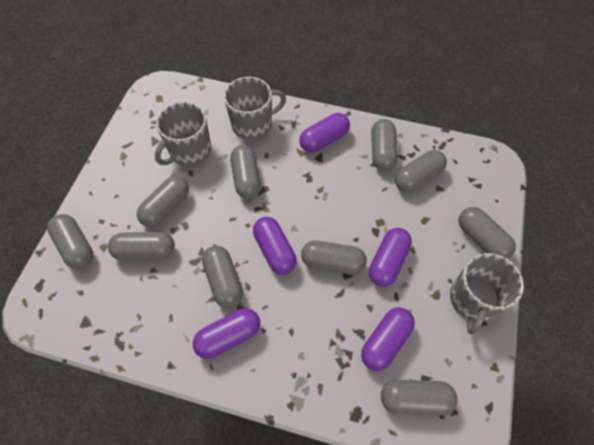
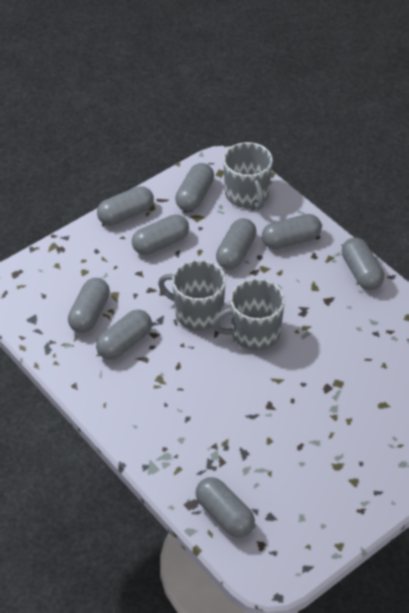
grey capsule: [47,214,93,269] [108,232,175,261] [137,176,189,227] [202,246,243,308] [230,145,261,199] [301,241,367,275] [371,119,398,171] [381,380,458,416] [395,150,447,192] [459,207,516,259] = 10 -> [68,278,110,333] [96,309,152,360] [97,186,154,225] [132,214,189,255] [175,163,214,211] [195,477,255,538] [216,218,257,269] [262,214,322,249] [342,238,384,290] = 9
purple capsule: [193,308,260,359] [253,217,297,275] [299,113,350,153] [361,307,415,371] [369,228,412,287] = 5 -> none = 0

